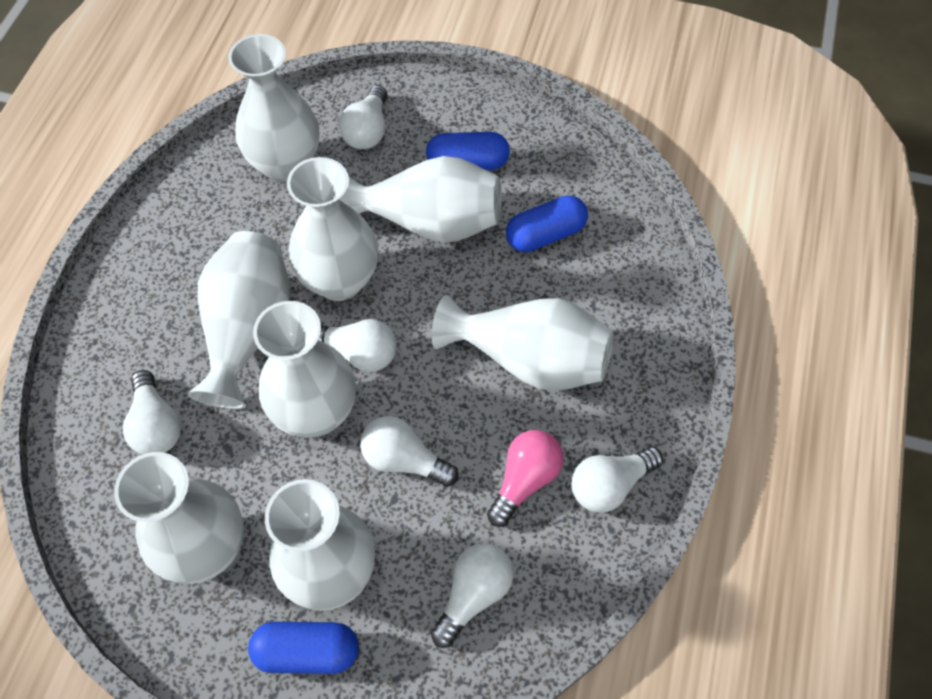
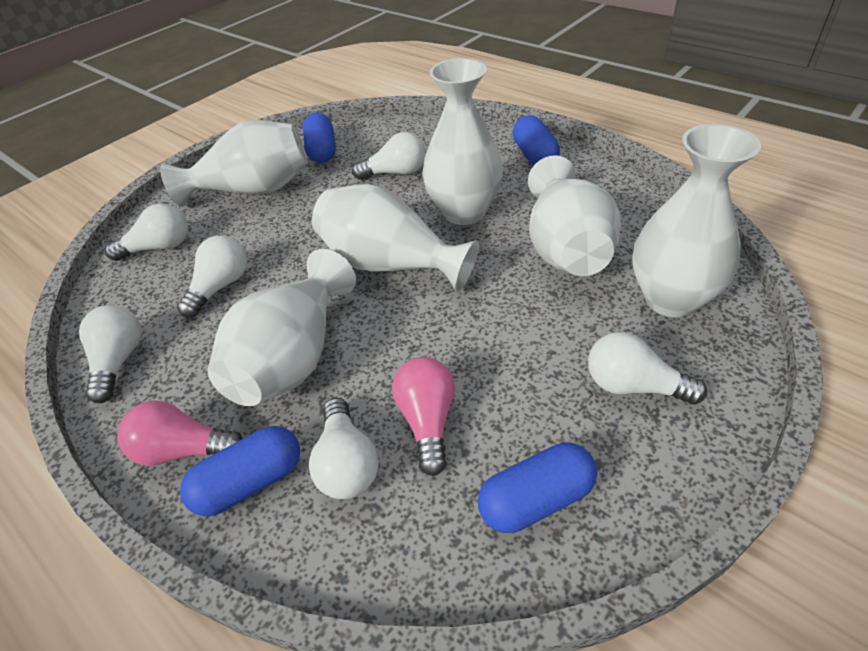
blue capsule: [248,622,359,674] [426,132,510,170] [506,195,588,252] = 3 -> [180,426,300,516] [303,113,336,163] [478,442,597,533] [513,115,560,166] = 4
pink light bulb: [487,430,564,527] = 1 -> [117,401,243,466] [392,357,455,476] = 2
white vase: [114,452,244,584] [188,231,290,409] [228,34,319,183] [253,301,356,438] [265,479,375,611] [287,157,378,301] [339,156,502,243] [432,295,614,391] = 8 -> [160,119,307,207] [207,249,356,406] [312,184,479,292] [423,58,503,225] [528,155,621,276] [632,124,761,317] = 6

